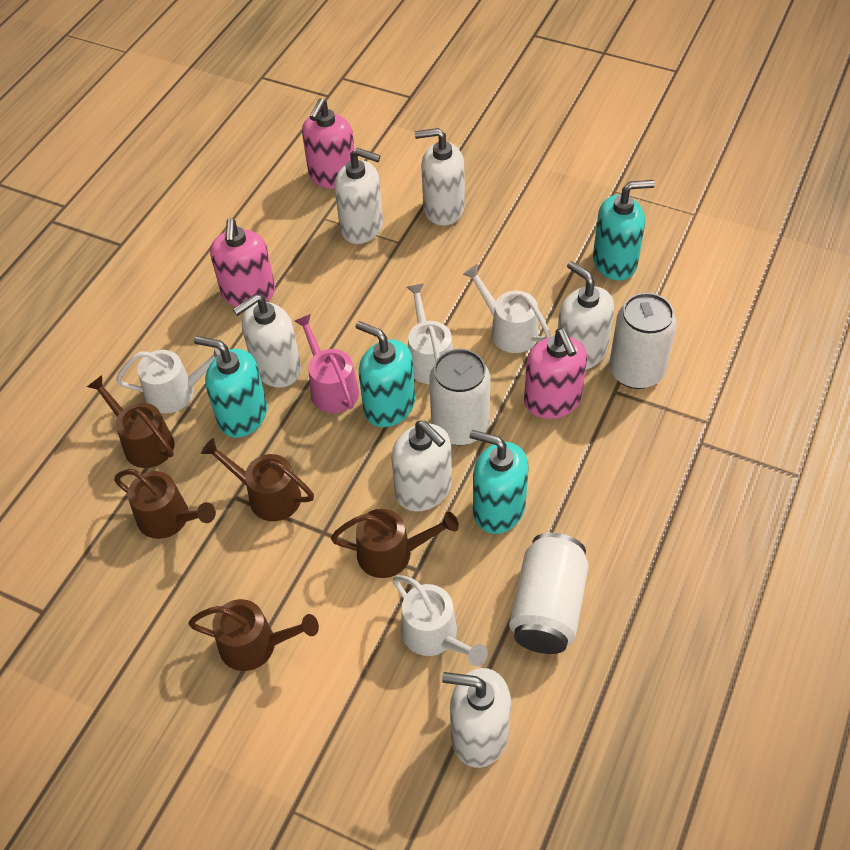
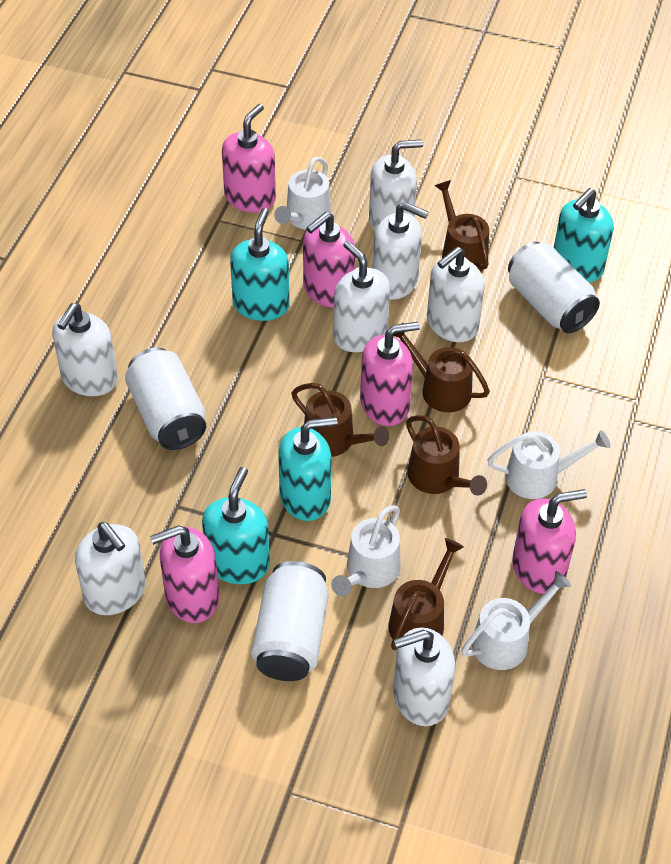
pink soap dispenser: [210,218,275,307] [302,98,355,189] [524,329,587,419] = 3 -> [150,525,219,623] [222,104,276,213] [303,212,356,307] [360,322,420,426] [512,489,587,594] = 5
pink watering can: [295,314,359,413] = 1 -> none = 0
white soap dispenser: [233,294,301,387] [334,148,383,244] [391,421,452,512] [415,128,465,226] [442,668,511,768] [558,261,614,369] = 6 -> [52,303,118,396] [75,522,146,615] [333,241,390,352] [369,140,423,231] [372,202,428,300] [393,627,455,726] [427,247,485,342] = 7

